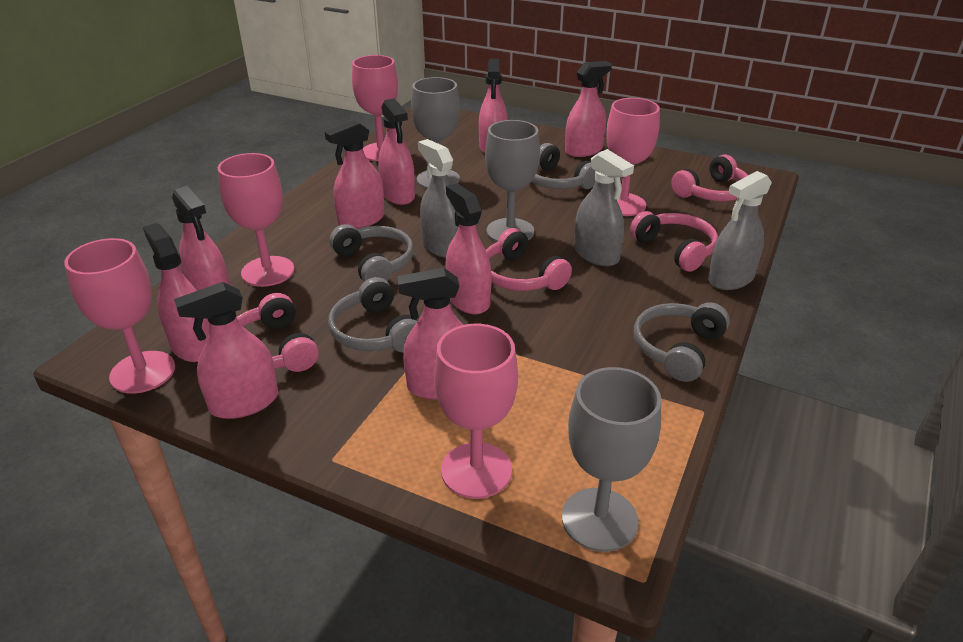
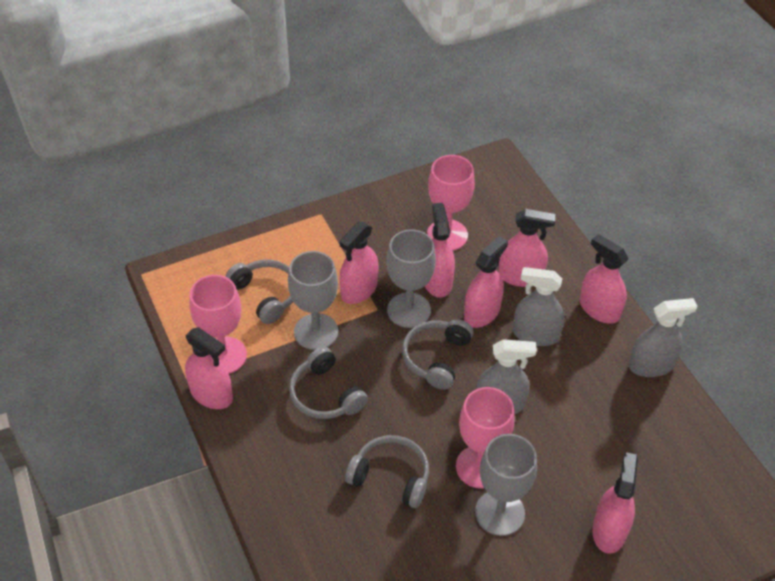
pink goblet: [64,238,175,394] [218,153,294,287] [352,55,398,161] [434,324,518,499] [606,98,660,216] = 5 -> [190,275,247,374] [427,155,475,251] [456,387,515,489] = 3
pink headphones: [237,293,319,372] [486,228,572,291] [630,211,718,272] [671,154,748,201] = 4 -> none = 0
pink spray bottle: [143,223,210,362] [172,186,230,291] [174,282,278,419] [325,120,385,229] [378,98,415,205] [397,268,463,400] [445,183,492,314] [479,59,508,153] [565,61,612,157] = 9 -> [185,327,233,409] [339,222,378,304] [425,203,455,298] [464,236,508,328] [498,209,555,287] [580,234,628,324] [592,452,638,554] = 7

